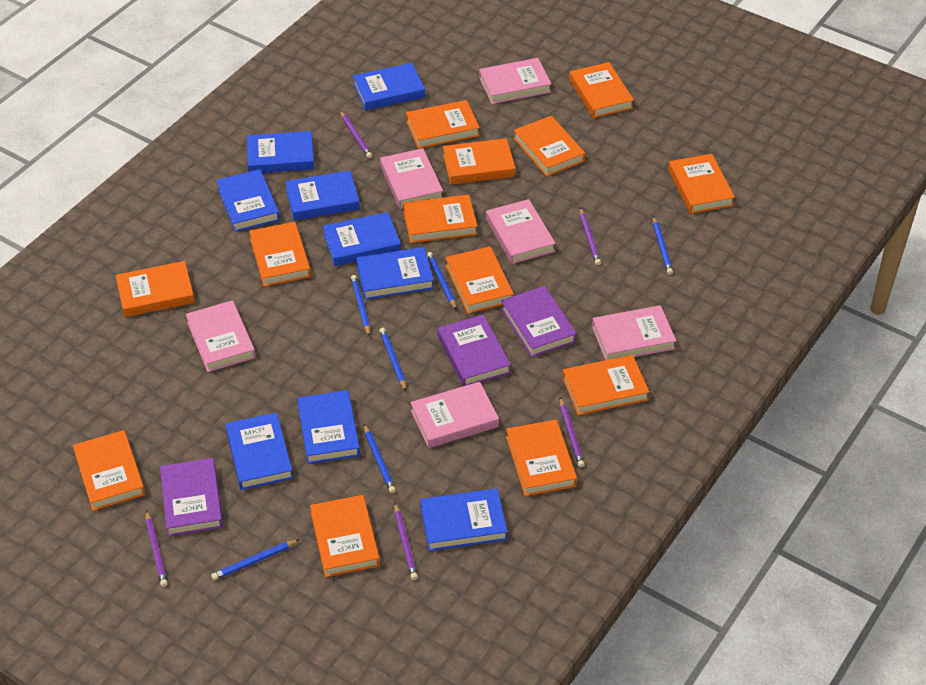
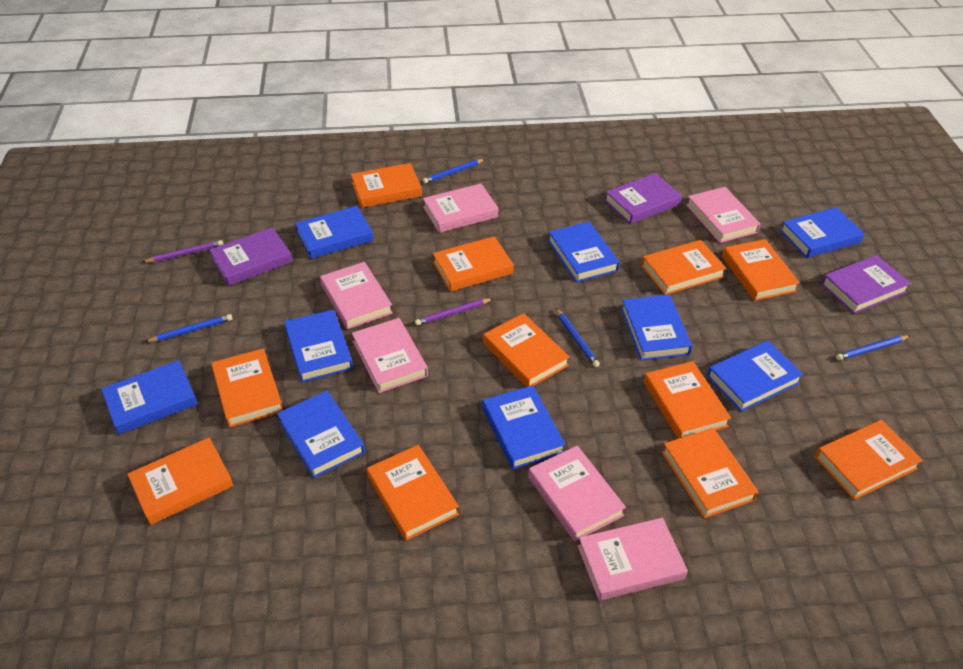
blue pencil: [211,539,300,580] [351,275,370,337] [364,424,396,493] [379,328,406,391] [427,252,457,310] [653,216,673,275] = 6 -> [145,314,233,342] [423,159,485,184] [556,308,600,367] [836,335,910,360] = 4
orange book: [73,430,145,511] [116,261,195,317] [249,222,311,287] [310,495,380,577] [403,195,477,243] [406,100,480,149] [443,138,515,185] [445,247,514,314] [506,420,577,496] [513,116,585,176] [563,355,649,415] [569,62,634,118] [668,154,735,214] = 13 -> [127,438,233,525] [211,348,283,428] [351,163,422,208] [367,445,459,541] [433,236,514,292] [483,313,570,387] [641,240,726,295] [644,361,731,439] [662,428,758,518] [722,239,800,301] [815,420,923,500] = 11
purple pencil: [146,510,168,587] [340,111,372,158] [394,503,418,580] [560,397,585,467] [580,208,601,265] = 5 -> [143,240,223,263] [415,298,494,326] = 2

